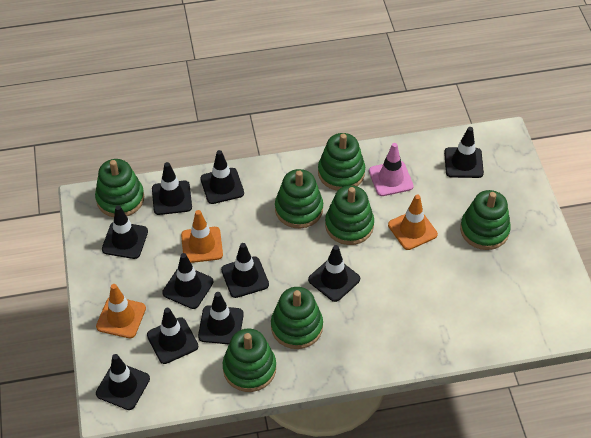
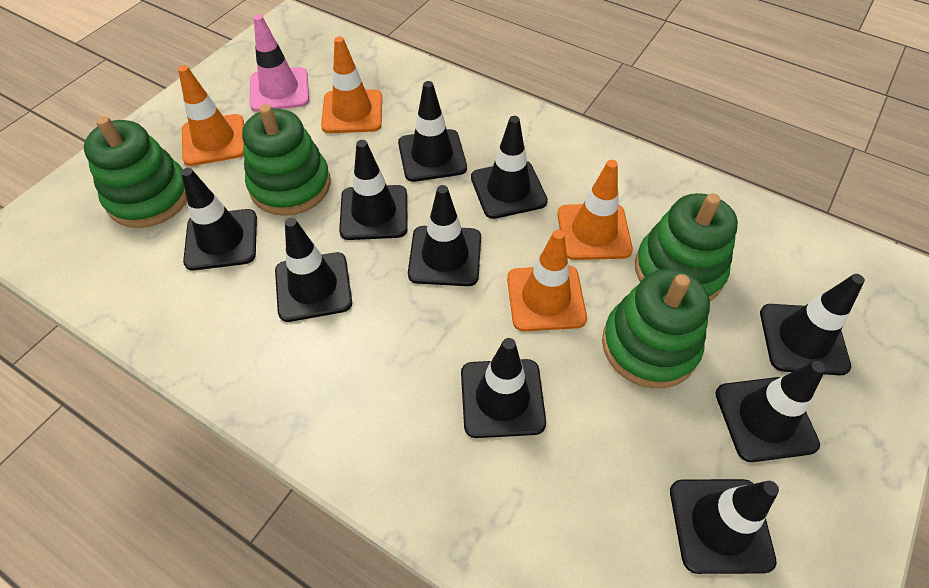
green stacking toy: [95,159,144,217] [223,328,276,392] [271,287,323,349] [275,169,323,228] [318,133,365,191] [325,185,374,245] [460,190,511,250] = 7 -> [84,116,187,228] [242,104,331,216] [602,269,710,388] [635,193,738,301] = 4
orange traffic cone: [96,284,146,338] [181,210,223,263] [388,195,438,250] = 3 -> [178,65,244,166] [321,36,382,133] [507,230,587,332] [558,160,633,260] = 4

